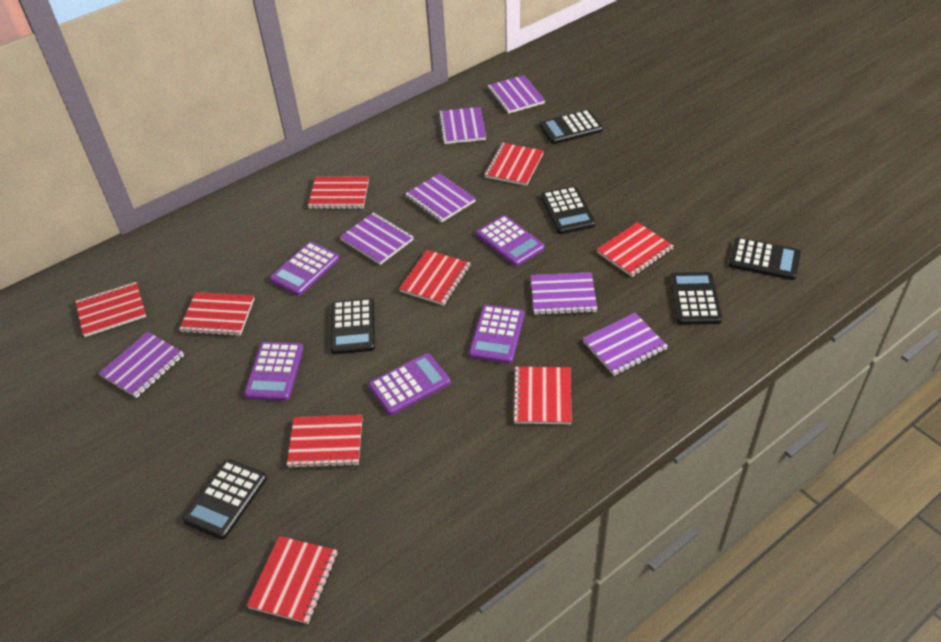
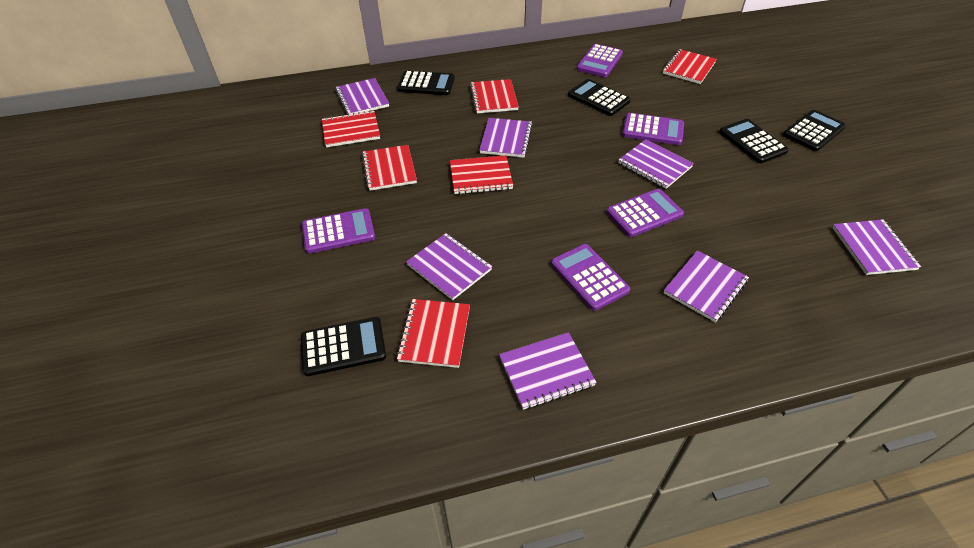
black calculator: [182,459,267,539] [330,298,375,354] [540,110,603,144] [541,186,595,234] [669,272,722,325] [729,237,801,280] = 6 -> [301,317,386,376] [397,71,455,95] [568,79,630,116] [719,119,789,163] [783,110,846,151] = 5
red notebook: [75,282,146,337] [179,292,254,336] [246,536,337,624] [287,415,362,468] [308,177,369,209] [399,250,471,306] [485,143,544,186] [512,367,572,424] [597,222,674,277] = 9 -> [322,110,380,147] [362,145,417,191] [396,299,470,368] [450,155,513,194] [470,79,519,113] [663,49,717,84] = 6

